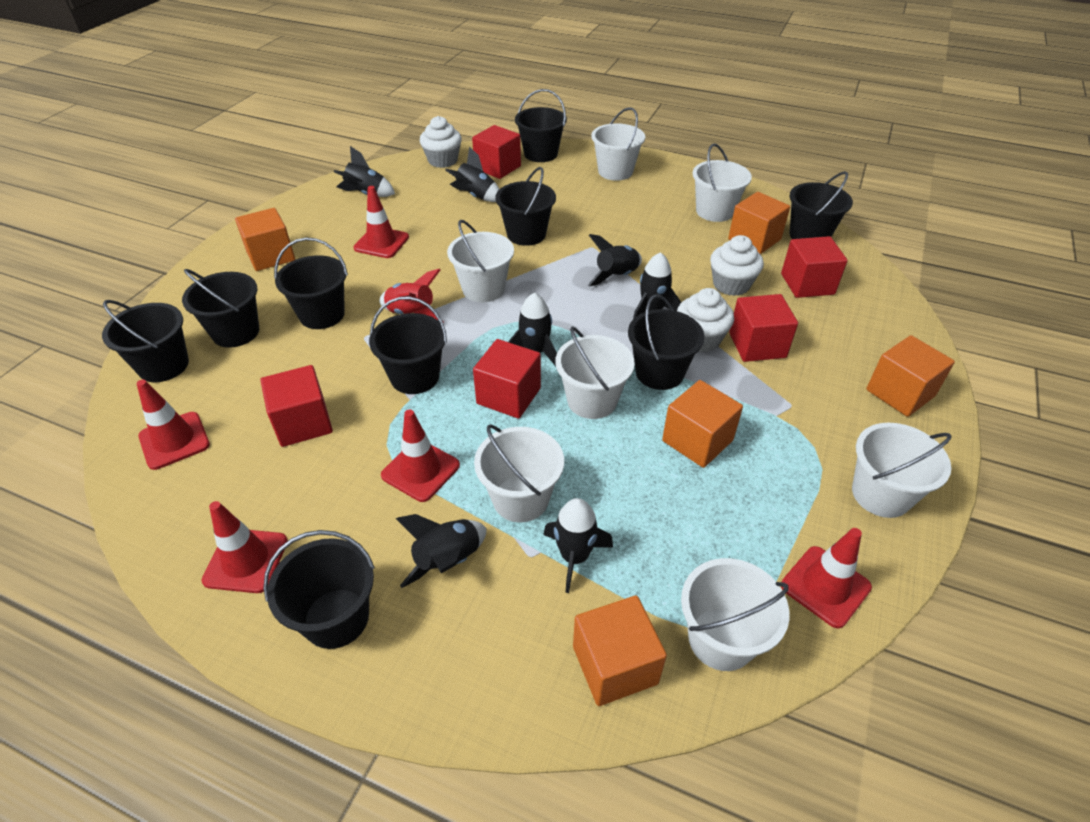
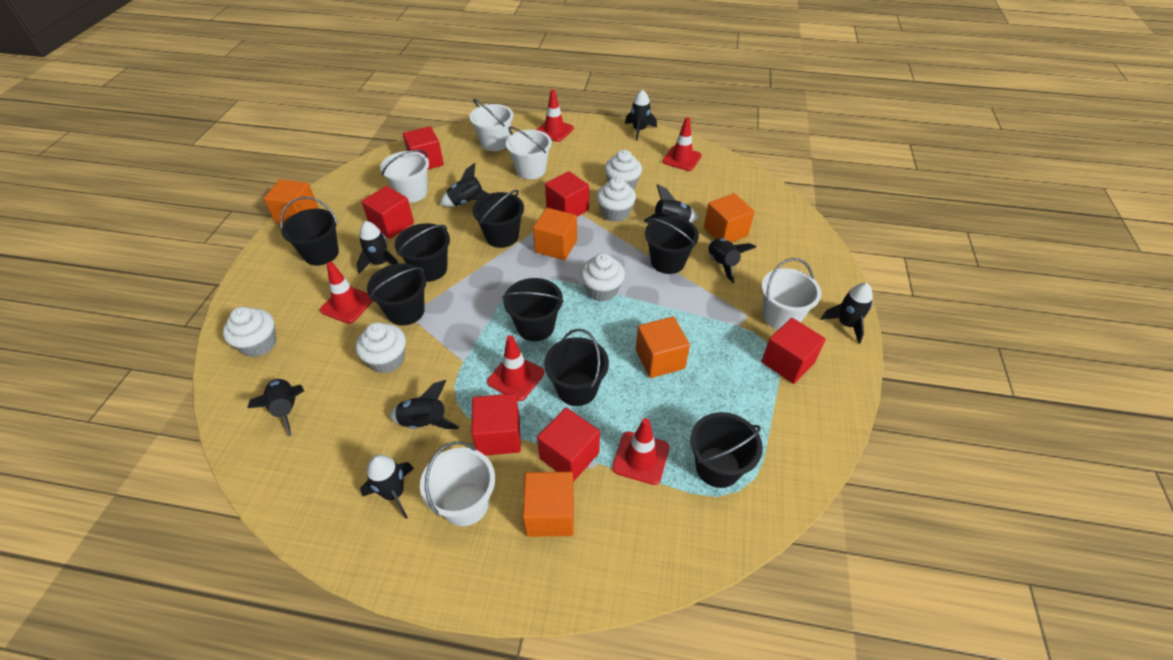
black bucket: [102,300,189,382] [182,269,259,348] [263,530,375,649] [274,238,348,329] [369,296,447,394] [495,167,556,246] [515,89,567,162] [628,294,705,390] [789,171,853,239] = 9 -> [280,197,339,266] [367,263,426,326] [395,223,450,282] [472,190,524,248] [502,278,564,341] [544,329,609,406] [645,216,699,274] [690,412,763,488] = 8
black rocket: [334,146,395,197] [396,514,486,588] [445,147,499,202] [508,293,557,366] [543,498,613,593] [588,234,642,287] [633,252,681,319] = 7 -> [247,379,304,436] [357,221,399,274] [360,455,414,519] [390,380,459,429] [440,163,489,207] [625,90,657,141] [643,184,698,223] [708,238,756,283] [821,283,873,344] = 9
red cube: [260,365,333,447] [472,125,521,179] [473,339,541,419] [729,294,798,362] [781,236,848,298] = 5 -> [361,186,414,239] [403,126,444,170] [471,393,521,456] [537,408,600,482] [545,171,589,217] [762,318,826,384] = 6
red rocket: [379,269,444,322] = 1 -> none = 0
white bucket: [447,220,514,302] [474,424,564,522] [555,326,635,419] [591,107,645,181] [681,558,790,671] [692,143,752,222] [852,423,952,518] = 7 -> [380,150,429,203] [420,441,495,526] [469,99,513,151] [506,127,552,179] [762,258,822,330] = 5
white cupcake: [420,116,462,168] [677,288,734,352] [710,235,764,296] = 3 -> [223,307,276,357] [355,322,406,373] [580,253,625,301] [597,177,636,222] [604,150,642,190] = 5

